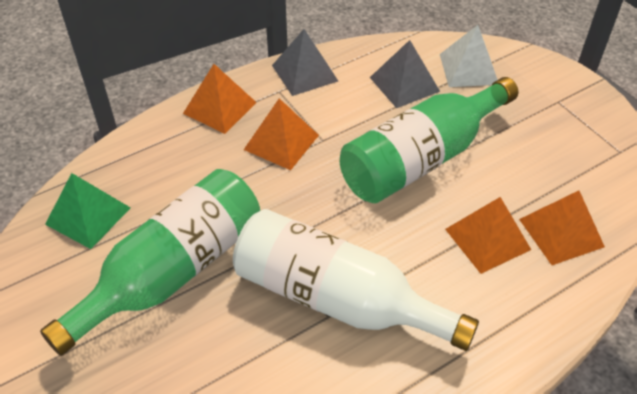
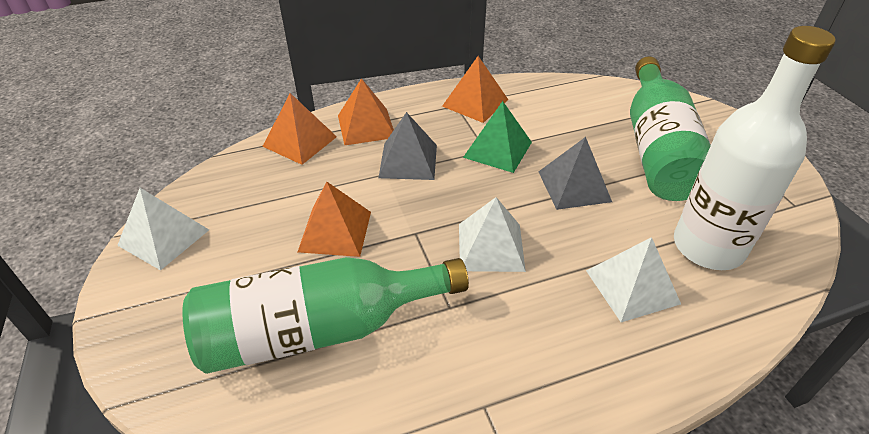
white pyramid: [440,25,498,87] = 1 -> [117,188,209,270] [459,197,526,272] [586,237,681,322] = 3

